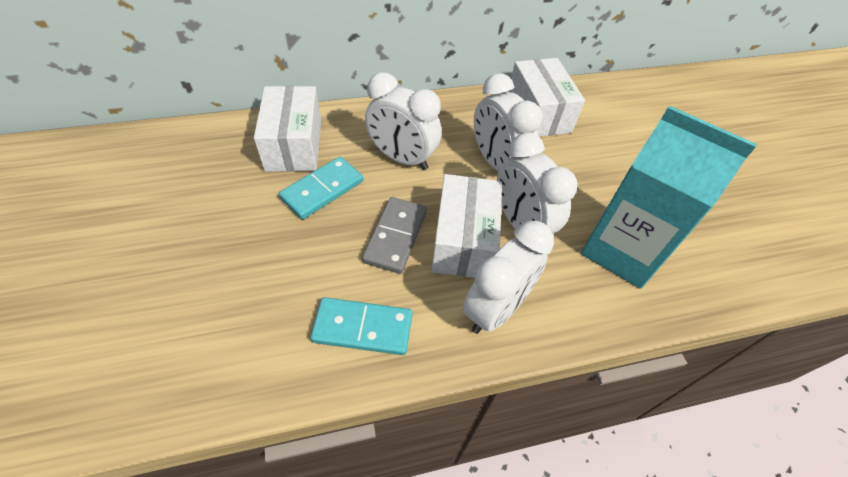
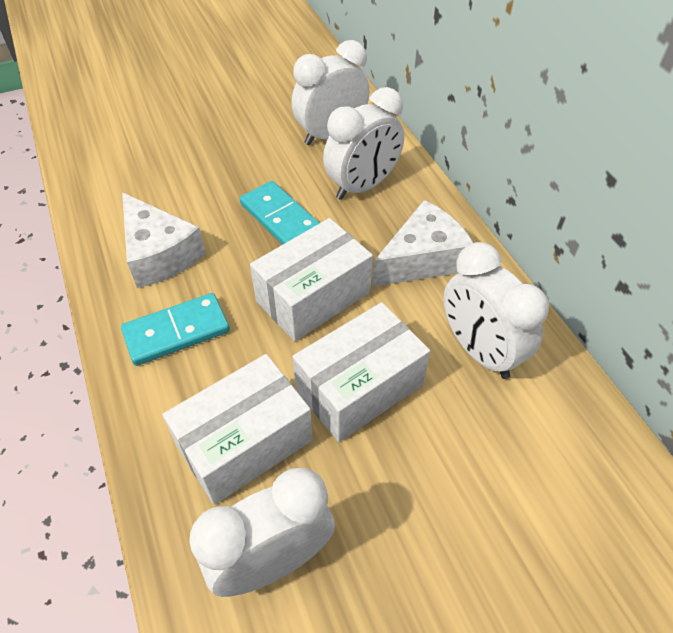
grey domino: [362,197,427,274] = 1 -> none = 0
turquoise carton: [581,106,757,289] = 1 -> none = 0
white cheese: none = 0 -> [122,193,206,288] [372,200,473,287] = 2

